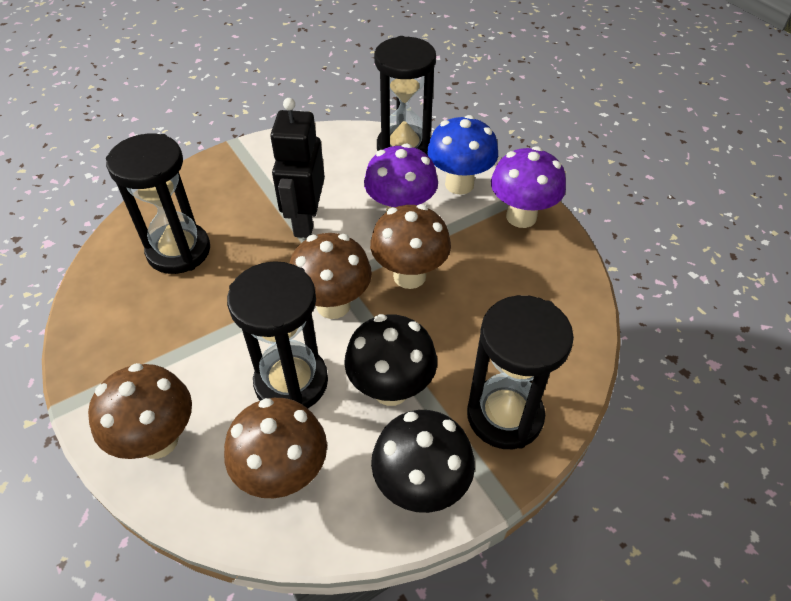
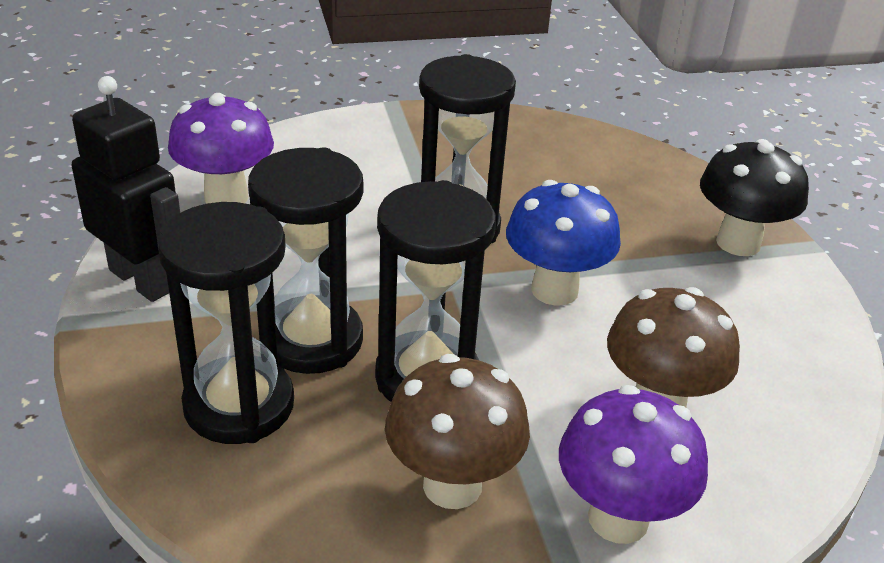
black mushroom: [344,314,437,406] [371,410,475,513] = 2 -> [700,139,809,256] = 1
brown mushroom: [88,363,192,459] [224,398,327,498] [290,233,372,319] [370,204,451,289] = 4 -> [385,354,530,509] [607,287,740,407] = 2

